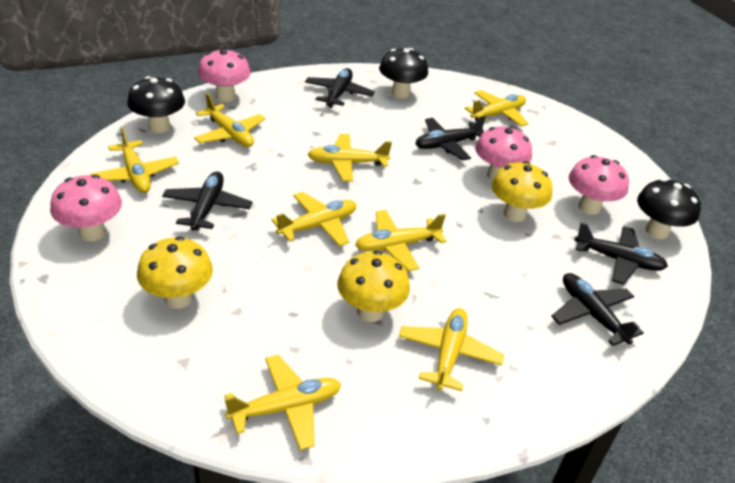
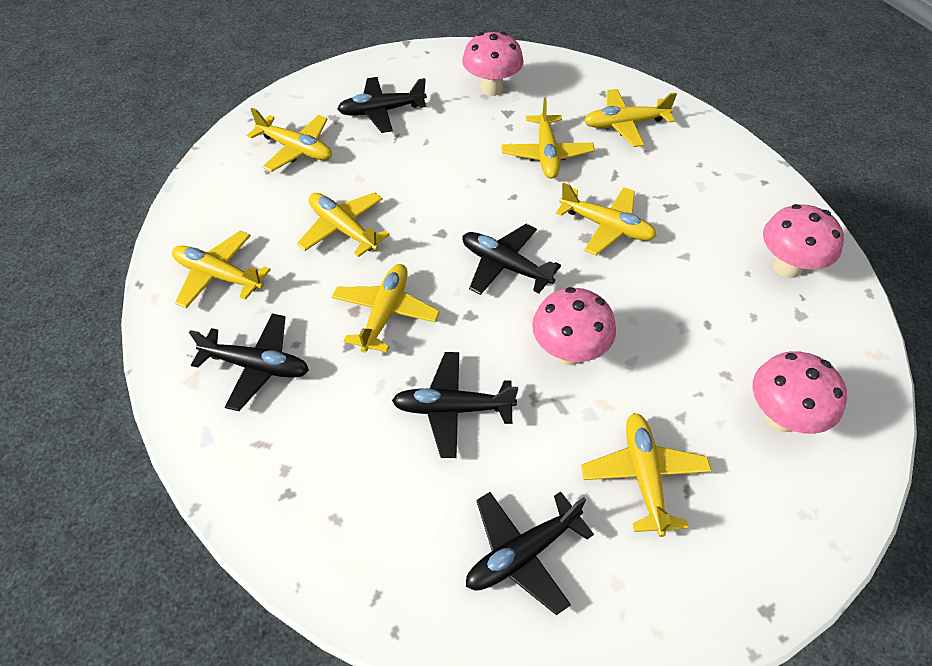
black mushroom: [127,76,185,133] [379,48,428,98] [637,178,701,239] = 3 -> none = 0
yellow mushroom: [137,236,213,309] [338,251,410,322] [492,161,552,222] = 3 -> none = 0

